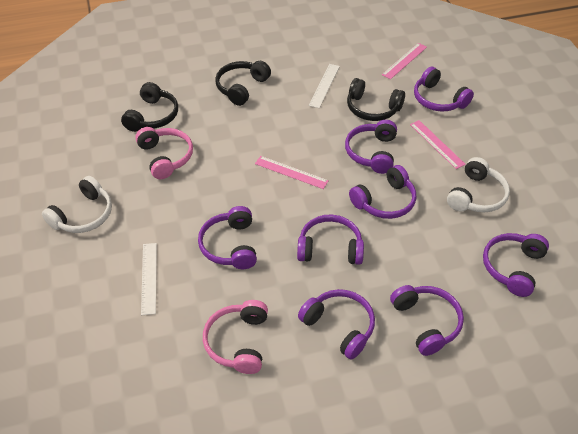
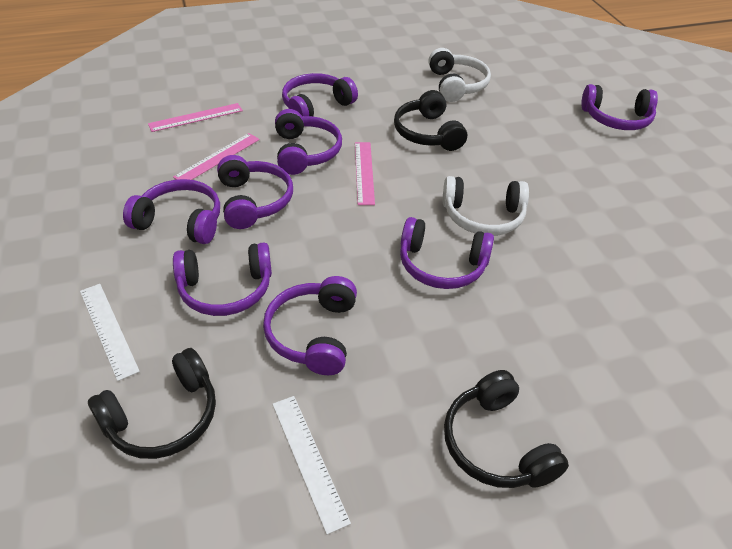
pink headphones: [135,127,193,179] [203,300,268,374] = 2 -> none = 0

